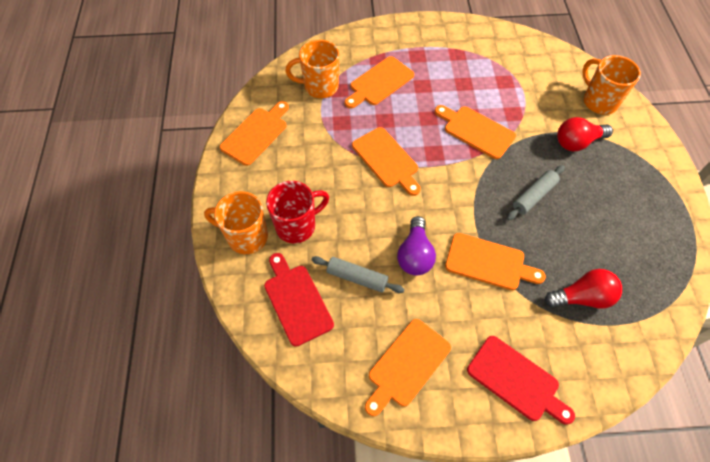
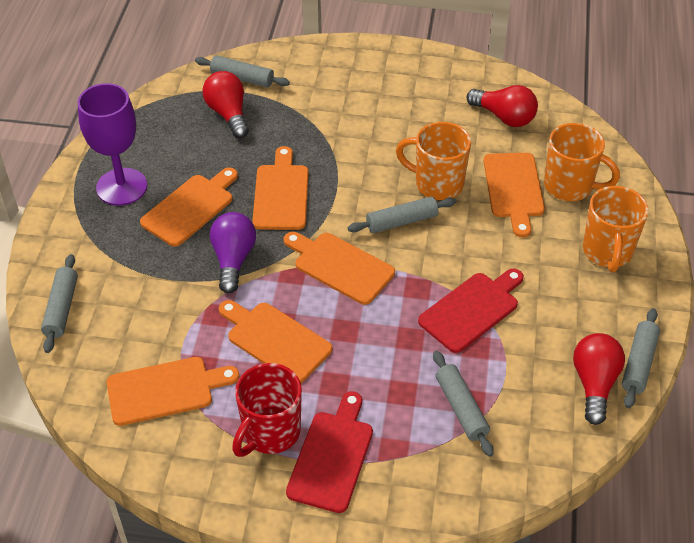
grey rolling pin: [312,256,405,293] [507,165,565,220] = 2 -> [41,254,78,353] [195,55,290,87] [348,196,456,233] [433,350,494,457] [622,308,660,408] = 5
purple goblet: none = 0 -> [77,83,147,206] = 1
red light bulb: [545,269,622,309] [557,117,613,151] = 2 -> [203,71,249,138] [466,85,538,127] [573,333,625,425] = 3

